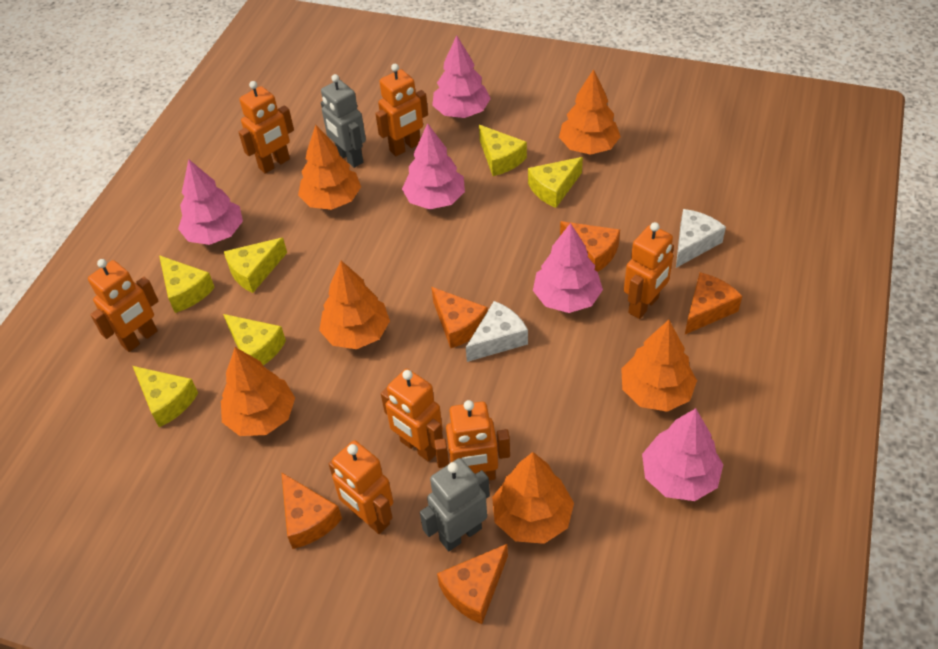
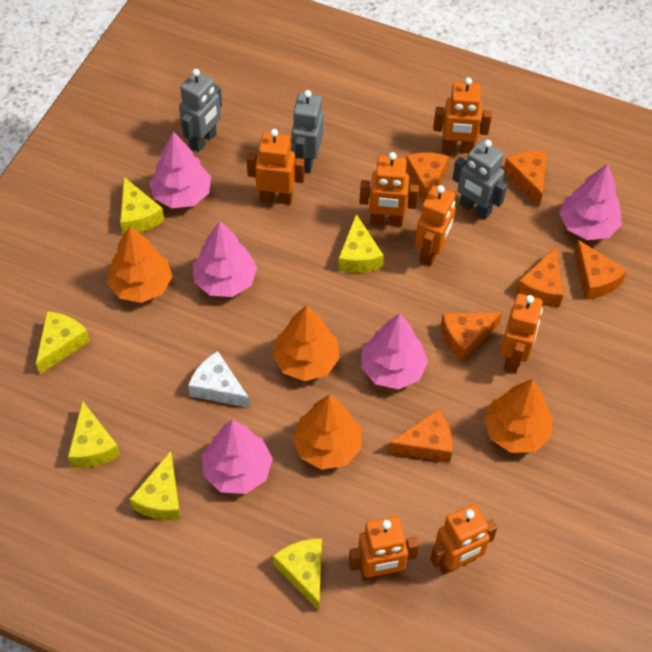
grey robot: [321,74,366,168] [420,458,490,551] = 2 -> [179,69,222,152] [292,90,323,173] [452,140,507,220] = 3
orange cheese: [281,472,342,549] [431,287,488,348] [437,544,508,624] [560,221,620,272] [685,272,742,334] = 5 -> [388,409,453,462] [406,152,449,202] [441,312,502,362] [504,151,547,207] [516,247,563,307] [574,240,627,300] = 6
orange tree: [221,347,295,436] [298,125,361,210] [319,261,390,349] [492,452,574,544] [559,69,621,155] [621,320,697,412] = 6 -> [107,226,173,303] [272,305,340,381] [292,395,362,470] [484,379,553,453] = 4
white cheese: [466,301,528,362] [676,209,726,268] = 2 -> [188,351,249,408] = 1

